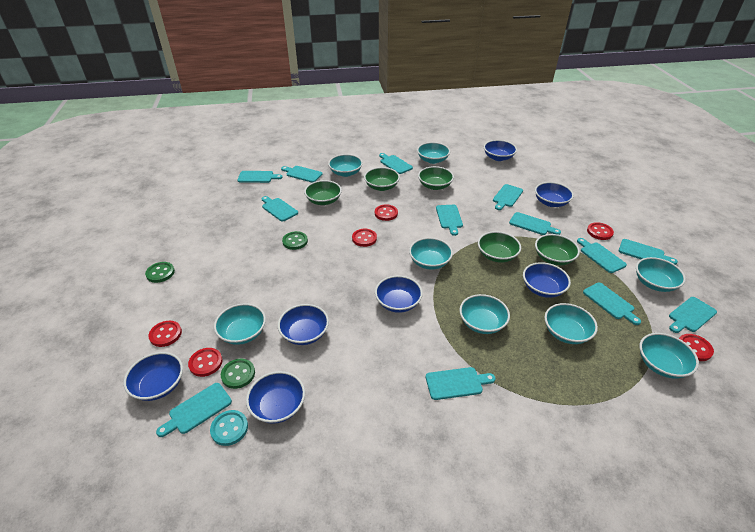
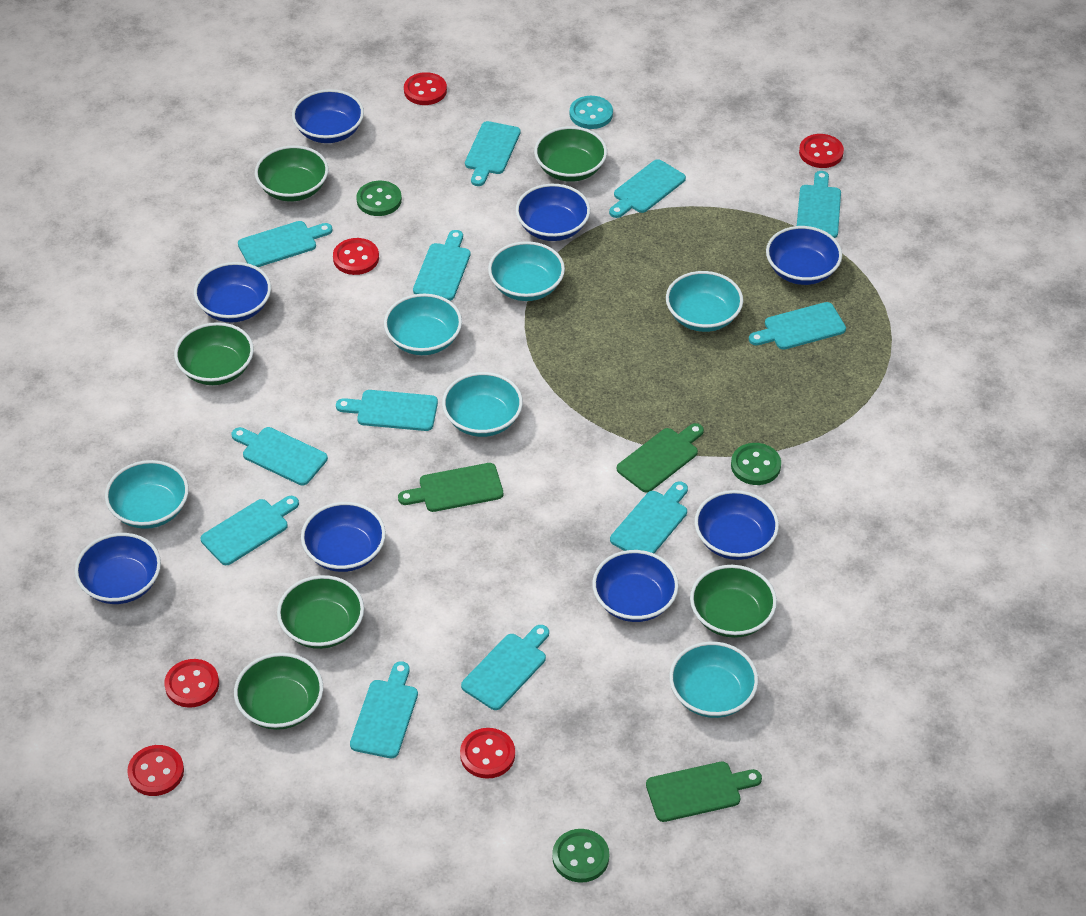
blue bowl: [124,352,183,401] [246,371,305,424] [278,304,329,345] [375,276,423,313] [484,140,517,161] [523,262,571,298] [535,182,574,207] = 7 -> [75,533,161,604] [194,262,271,323] [292,89,364,143] [301,502,386,572] [516,184,590,241] [592,550,679,622] [694,490,779,560] [766,226,842,285] = 8
green bowl: [304,180,342,205] [364,167,400,191] [418,166,454,190] [478,231,521,263] [535,234,580,265] = 5 -> [174,322,254,385] [234,653,323,730] [255,145,329,201] [277,575,364,649] [534,126,607,182] [690,565,777,638] = 6
green cutting board: none = 0 -> [398,463,503,512] [617,423,704,493] [646,762,762,822] = 3
turquoise bowl: [214,303,266,345] [328,154,363,177] [409,238,453,270] [417,142,450,164] [459,294,510,334] [545,303,598,344] [636,257,686,292] [639,333,699,378] = 8 -> [105,460,189,529] [384,294,462,355] [442,372,523,437] [488,241,565,301] [666,271,743,332] [669,642,758,718] = 6
turquoise cutting board: [156,383,232,437] [237,171,283,183] [261,196,298,222] [281,166,323,183] [379,153,413,174] [426,367,496,400] [436,205,463,236] [493,184,523,210] [509,212,561,235] [577,238,627,273] [583,282,641,325] [619,239,678,265] [669,297,717,333] = 13 -> [201,496,299,565] [231,427,328,485] [238,221,333,267] [336,390,438,431] [350,661,418,758] [413,230,470,301] [461,625,549,710] [465,121,520,186] [609,159,686,218] [610,482,688,553] [749,302,846,350] [797,171,841,238] = 12

